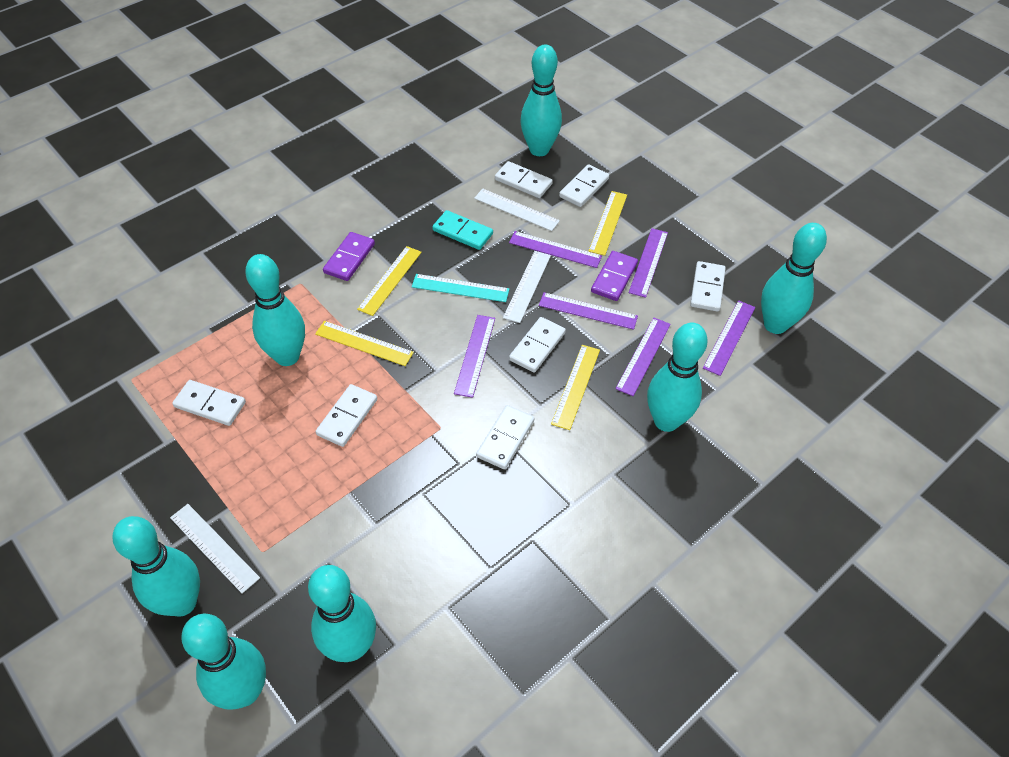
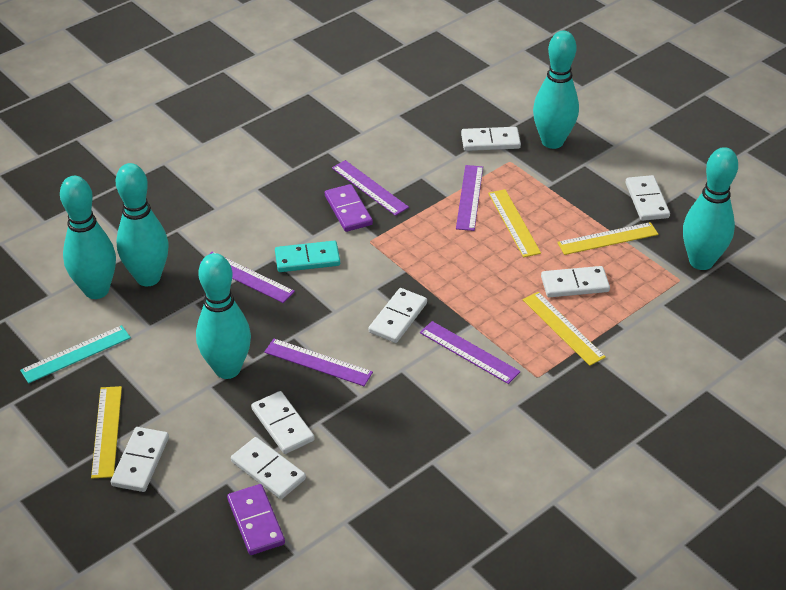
purple ruler: [454,315,495,398] [509,231,602,268] [539,292,638,330] [615,318,671,396] [629,228,668,298] [703,300,755,376] = 6 -> [200,252,295,303] [264,339,373,386] [332,160,409,216] [420,321,521,384] [456,165,483,231] = 5
turquoise bowling pin: [112,516,200,617] [181,614,266,710] [245,254,305,366] [308,565,376,662] [520,45,562,156] [647,322,708,432] [761,223,827,334] = 7 -> [60,176,116,299] [116,163,168,286] [196,253,251,379] [533,31,579,149] [683,147,738,270] = 5
white ruler: [170,504,260,594] [474,189,560,231] [503,251,551,323] = 3 -> none = 0

